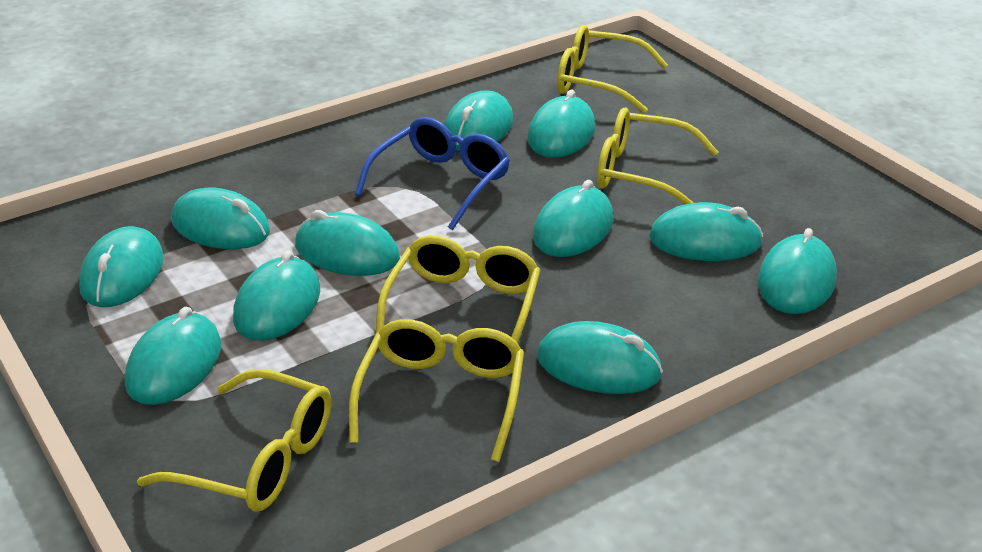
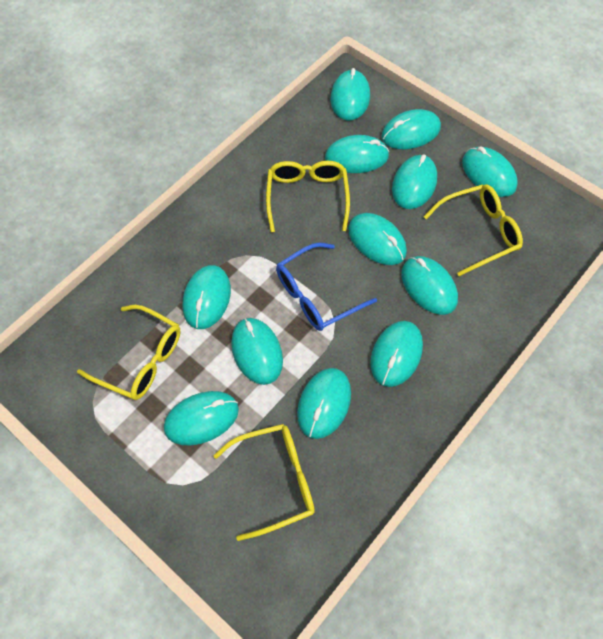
turquoise mouse: [79,226,164,307] [125,307,221,405] [171,188,270,249] [233,250,320,341] [295,210,400,276] [444,90,513,150] [527,89,595,158] [533,180,613,257] [537,321,663,394] [649,202,763,261] [758,228,837,314] = 11 -> [164,391,239,445] [183,265,231,329] [231,318,283,385] [297,368,351,439] [325,135,389,173] [331,68,370,121] [348,213,407,265] [370,321,423,387] [381,109,441,149] [392,154,437,209] [401,256,458,315] [462,147,518,197] = 12
yellow glasses: [137,369,331,512] [349,319,524,462] [376,235,541,344] [557,25,668,113] [597,107,718,204] = 5 -> [77,305,181,400] [213,424,315,541] [266,161,350,232] [424,184,523,276] = 4

